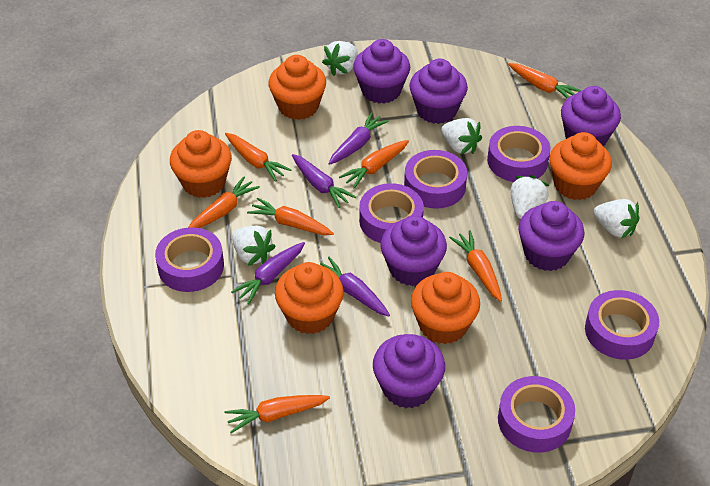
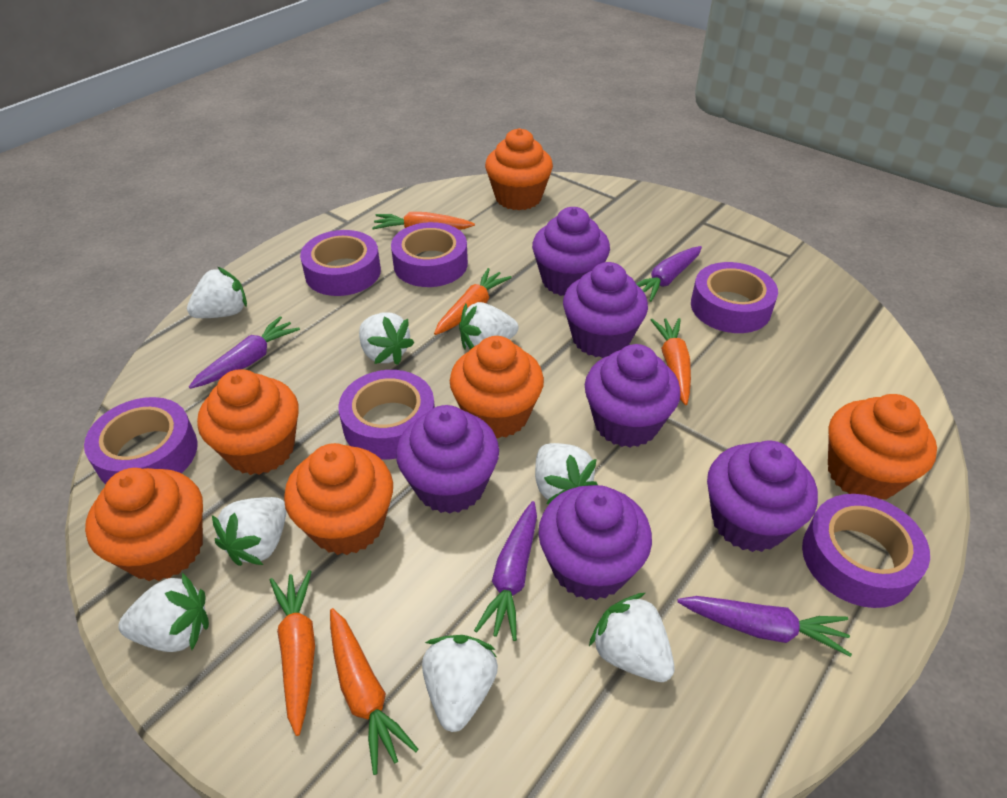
orange carrot: [188,177,260,228] [224,395,330,433] [225,133,291,182] [247,198,334,235] [339,140,409,189] [449,230,502,302] [508,63,582,99] = 7 -> [270,570,315,736] [330,608,418,775] [372,212,475,230] [434,268,511,335] [651,318,691,405] = 5
orange cupcake: [170,130,232,198] [269,55,326,120] [275,262,344,334] [411,272,480,344] [549,132,612,200] = 5 -> [85,468,203,581] [197,369,299,475] [284,443,393,555] [450,336,544,438] [485,128,553,210] [828,394,937,500] = 6
white strawberry: [232,225,276,266] [322,41,358,76] [441,118,482,154] [510,175,549,219] [593,199,640,239] = 5 -> [118,572,209,652] [187,267,247,318] [212,497,286,566] [359,312,414,365] [422,635,498,732] [459,302,518,350] [535,443,598,504] [589,593,674,682] = 8

